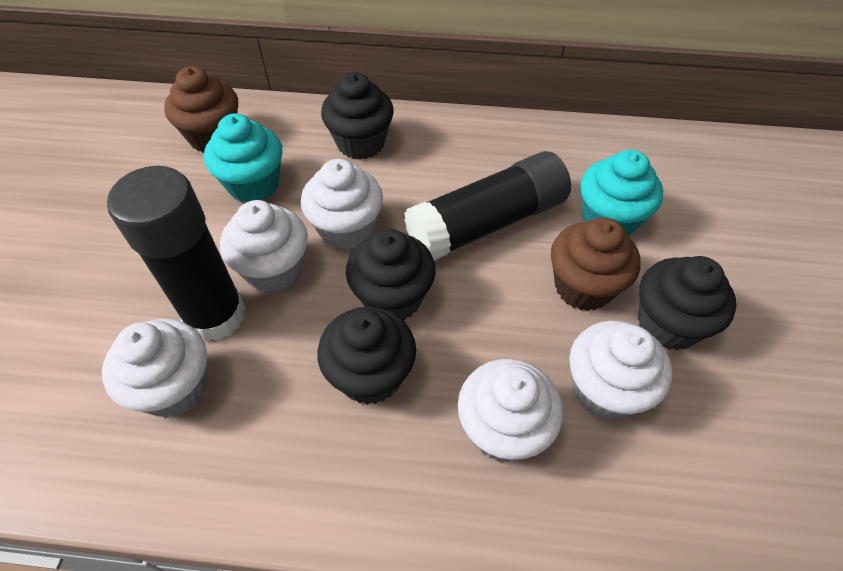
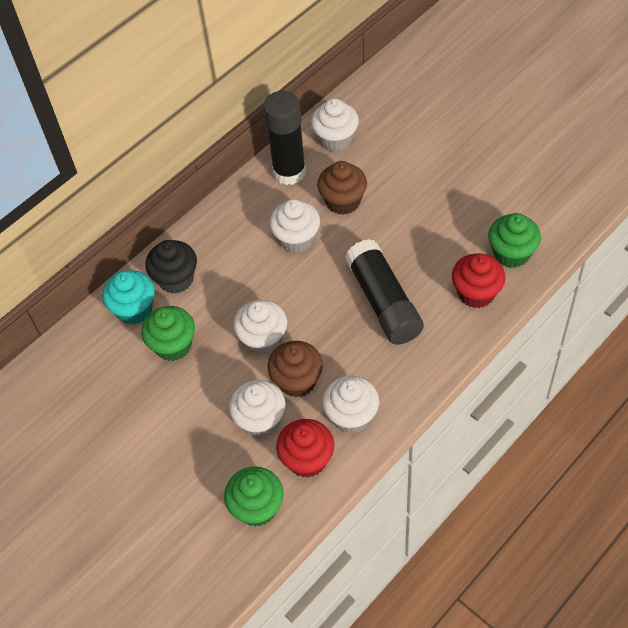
black cupcake: [317,307,416,405] [321,72,394,160] [346,229,436,320] [638,256,736,350] = 4 -> [145,240,197,294] = 1
green cupcake: none = 0 -> [141,306,195,361] [224,467,284,526] [488,213,541,268] = 3
red cupcake: none = 0 -> [276,419,334,478] [452,253,505,308] = 2
turquoise cupcake: [204,113,282,202] [580,149,663,235] = 2 -> [102,270,155,324] = 1

